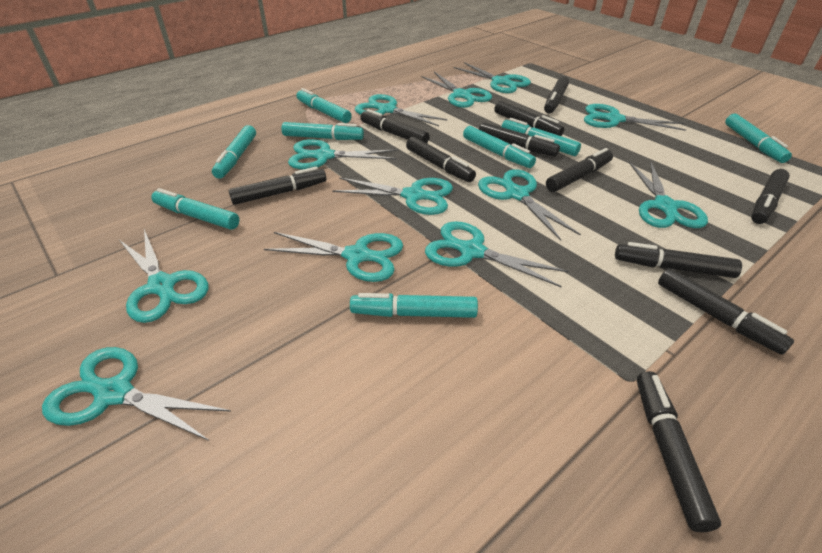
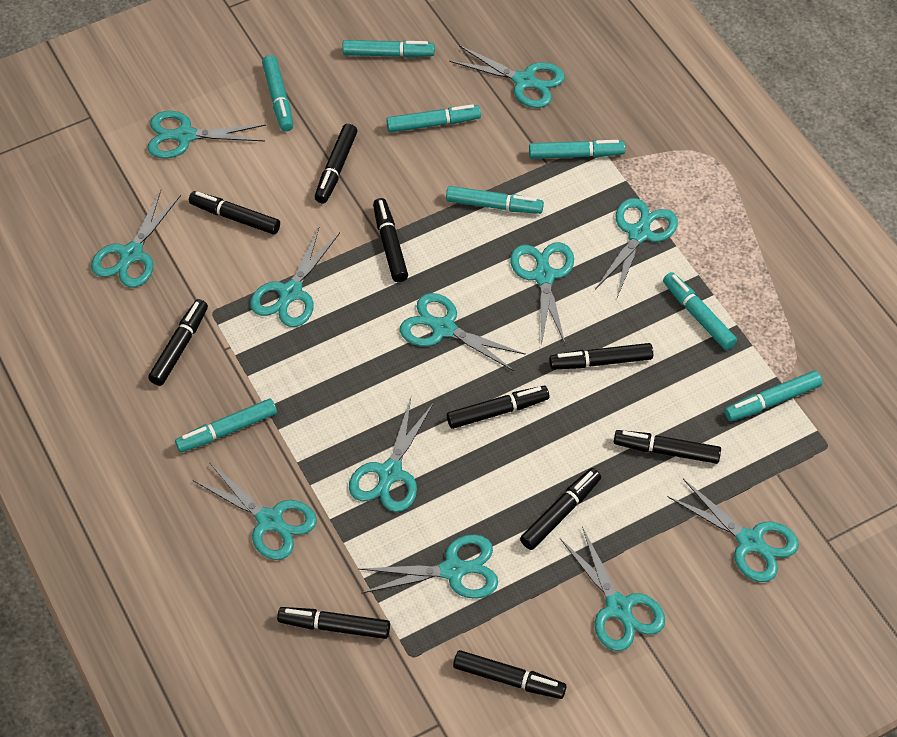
black marker: [229,167,326,205] [361,109,429,143] [406,137,476,182] [479,123,560,157] [494,101,564,136] [544,76,569,113] [546,148,613,192] [615,242,742,278] [637,371,721,532] [658,268,794,355] [751,169,790,224] = 11 -> [148,299,208,386] [189,191,280,235] [277,607,390,639] [315,124,357,203] [373,198,408,282] [447,386,549,429] [453,650,566,699] [520,468,601,550] [549,343,653,369] [614,430,721,464] = 10

